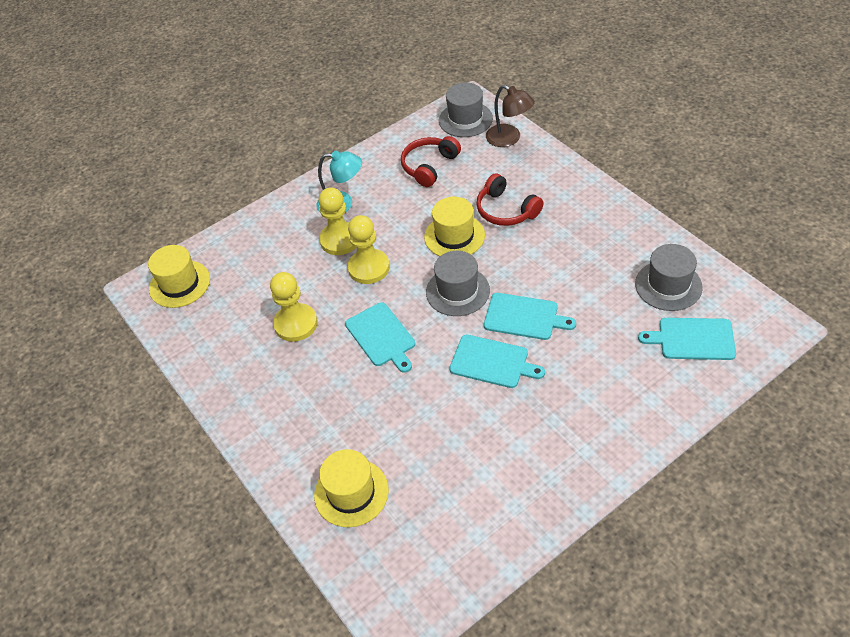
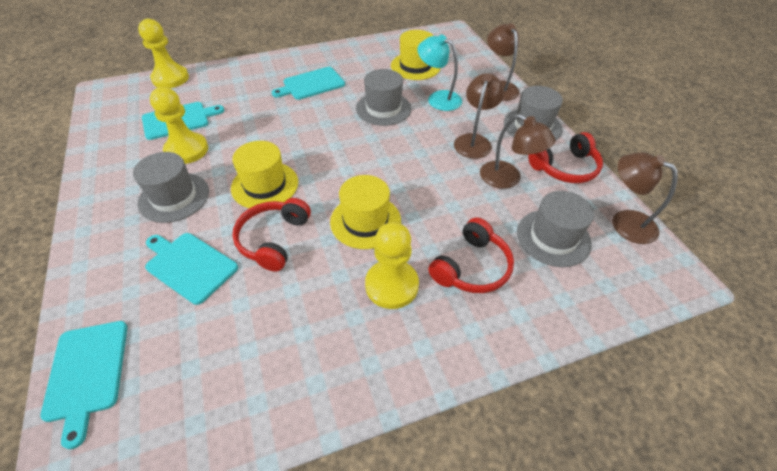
brown lamp: [486,85,535,147] = 1 -> [454,73,504,159] [480,114,556,189] [487,24,519,101] [613,152,678,244] = 4
grey hat: [426,251,490,316] [439,82,493,137] [635,244,703,311] = 3 -> [133,152,209,223] [356,69,411,126] [504,86,563,140] [517,191,594,267] = 4
red headphones: [401,136,461,187] [476,173,543,226] = 2 -> [232,198,311,271] [428,217,514,293] [528,132,603,183] = 3

